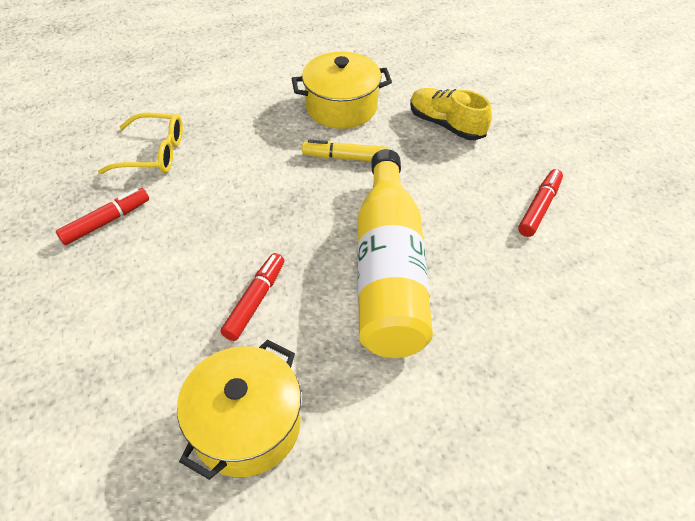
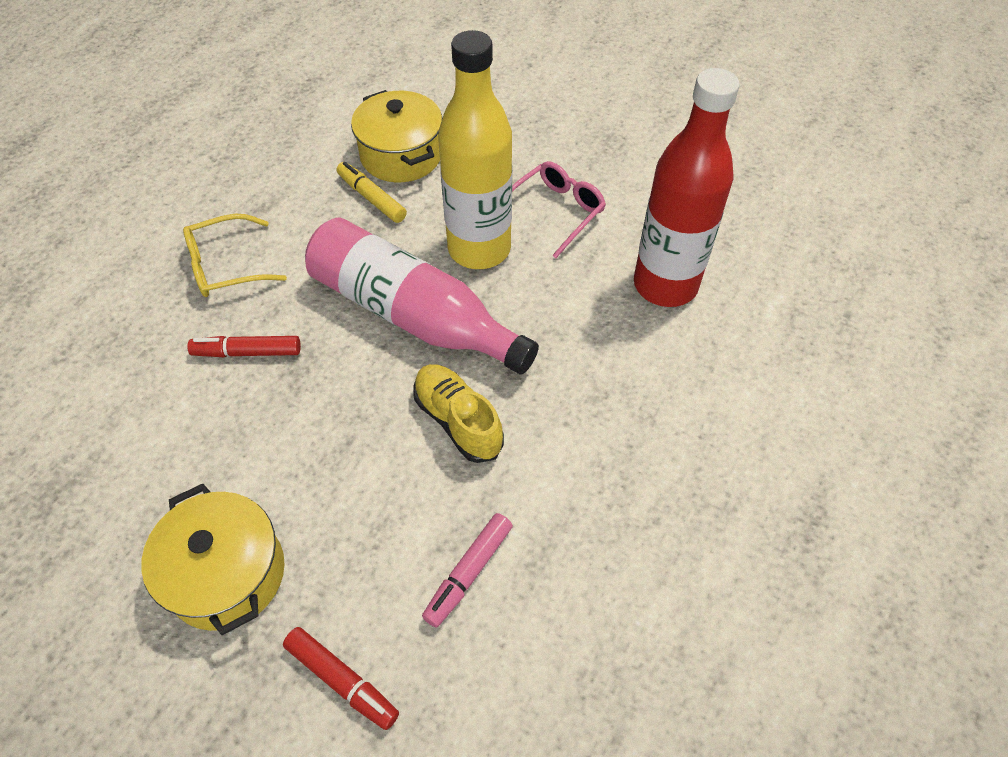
pink bottle: none = 0 -> [305,218,539,375] = 1
pink glasses: none = 0 -> [512,161,606,258] = 1
pink marker: none = 0 -> [422,513,513,628] = 1
red bottle: none = 0 -> [634,68,740,307] = 1
red marker: [56,188,149,245] [221,253,284,341] [518,169,563,237] = 3 -> [187,336,301,357] [283,627,399,730] = 2

